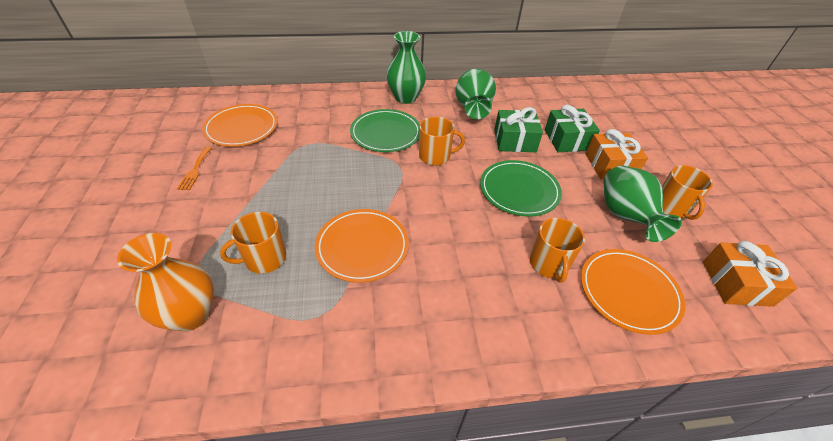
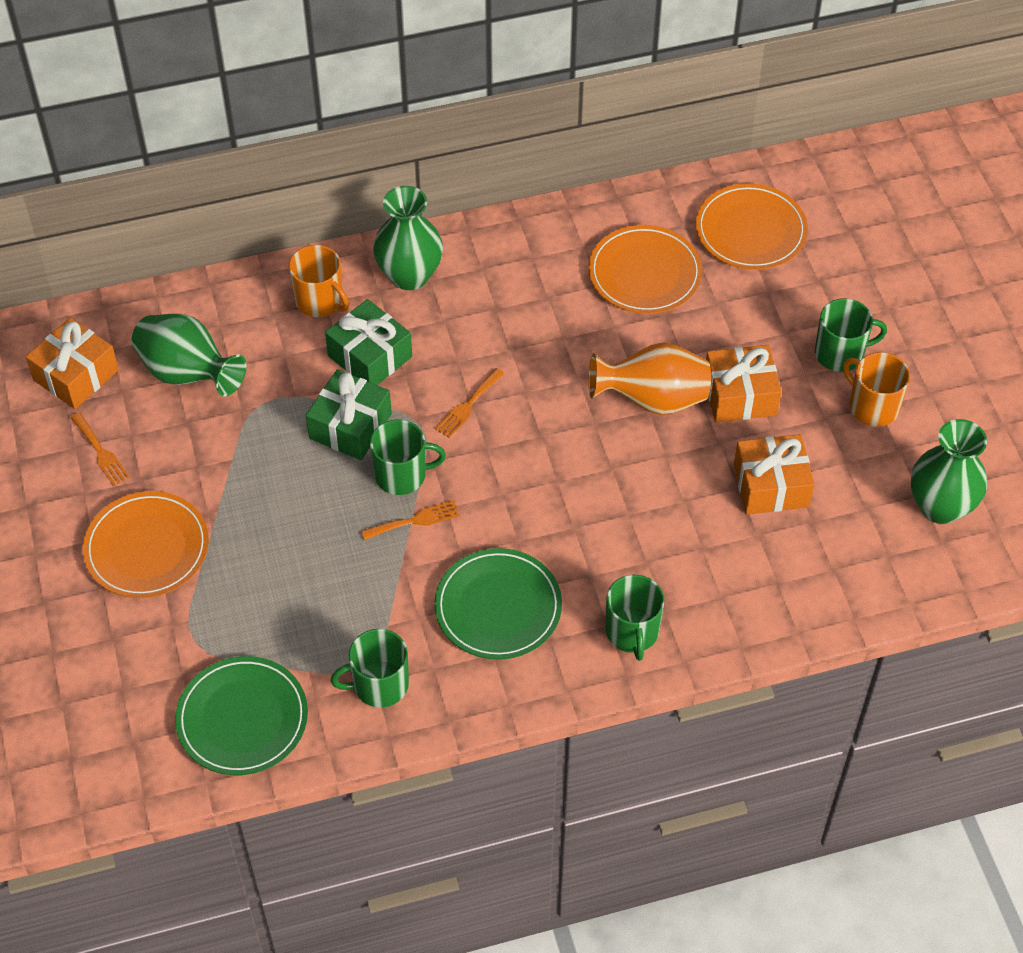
green mug: none = 0 -> [331,629,409,708] [370,420,446,495] [606,575,664,661] [815,298,887,372] = 4
orange fork: [177,146,212,190] = 1 -> [71,412,130,486] [361,500,460,540] [435,368,505,438] = 3
orange gift: [586,129,648,180] [703,241,797,307] = 2 -> [26,318,119,409] [706,345,781,422] [734,434,814,515] = 3
orange mug: [220,212,286,274] [419,117,465,166] [530,218,585,283] [662,165,713,220] = 4 -> [289,245,349,317] [843,352,910,427] = 2

